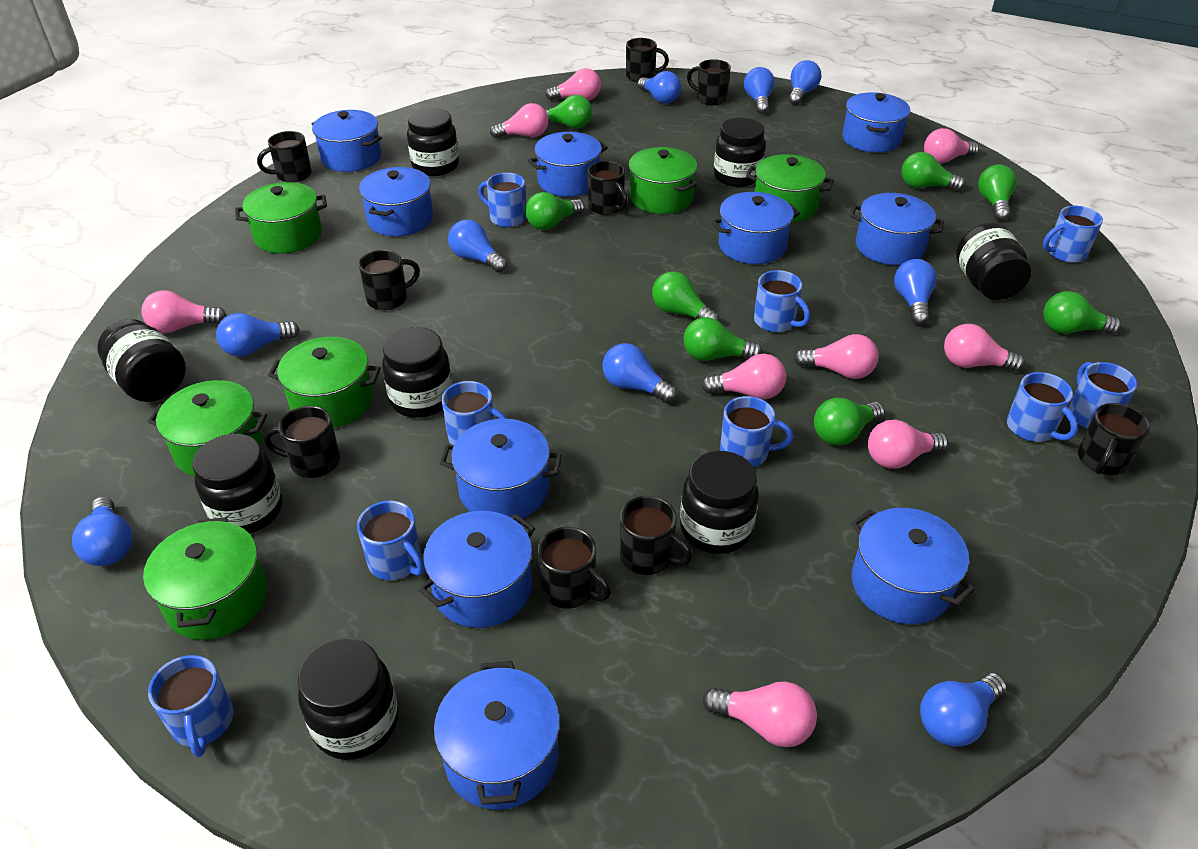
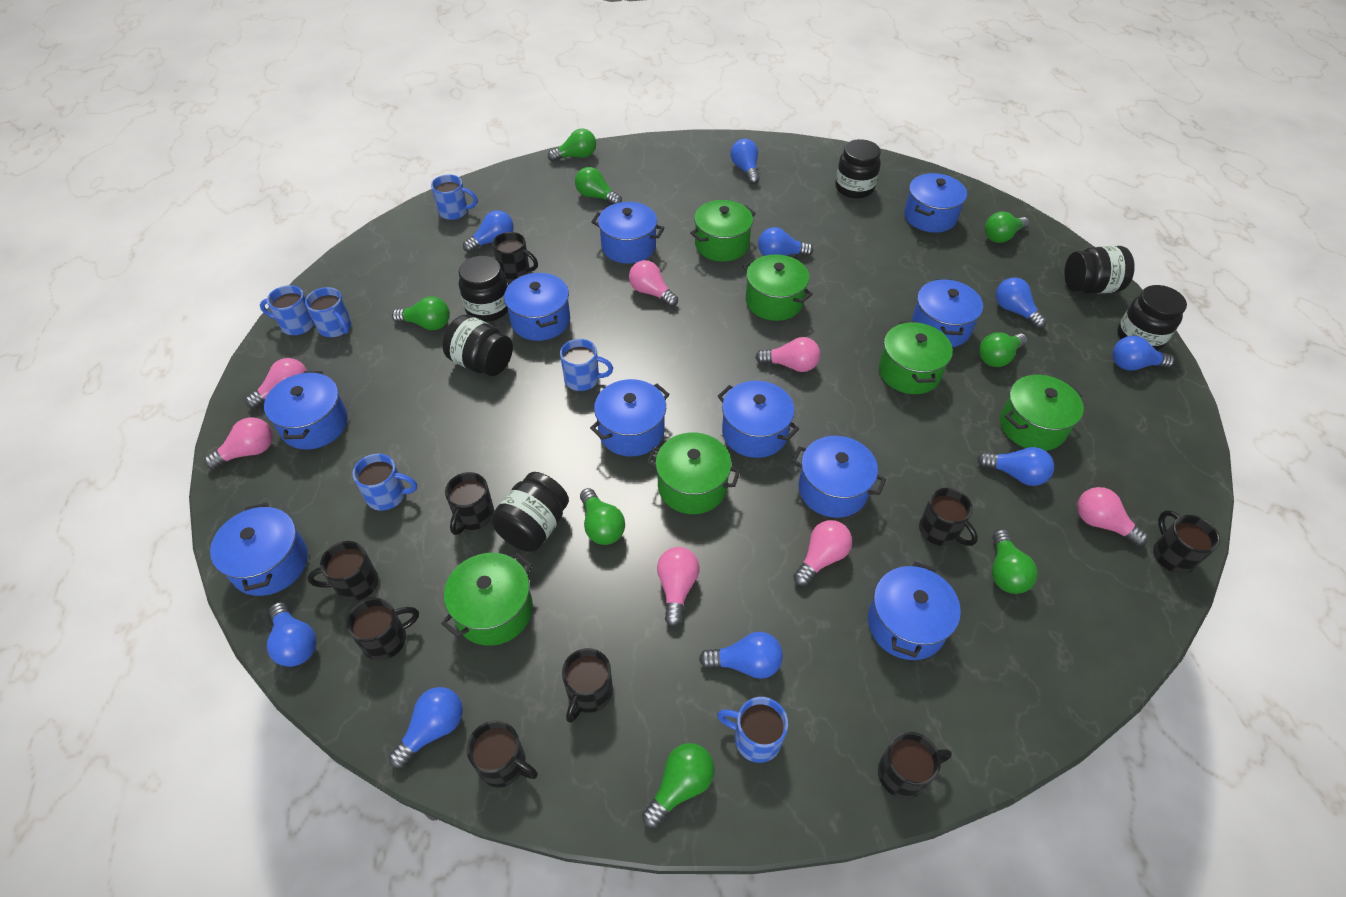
black jar: [97,319,186,402] [192,434,282,534] [298,638,399,760] [382,327,452,418] [407,108,459,176] [680,451,759,554] [714,118,766,187] [956,223,1031,300] = 8 -> [442,315,513,376] [458,256,508,322] [491,472,569,552] [835,139,881,199] [1064,246,1135,294] [1117,285,1187,351] = 6
blue mug: [148,655,233,757] [357,501,425,580] [441,381,507,445] [478,173,526,227] [720,396,793,467] [754,270,810,332] [1007,372,1078,442] [1043,206,1103,263] [1069,362,1137,429] = 9 -> [260,285,314,335] [305,287,352,337] [353,454,417,511] [431,175,478,220] [560,339,613,391] [717,697,788,763] = 6
pink light bulb: [142,290,227,333] [490,103,549,138] [545,68,601,101] [701,354,786,399] [702,681,817,747] [794,334,879,379] [868,420,948,469] [924,128,979,164] [944,324,1025,372] = 9 -> [204,417,273,469] [245,358,307,409] [629,260,678,307] [657,547,700,626] [755,337,820,372] [793,520,852,586] [1077,487,1148,546] = 7

